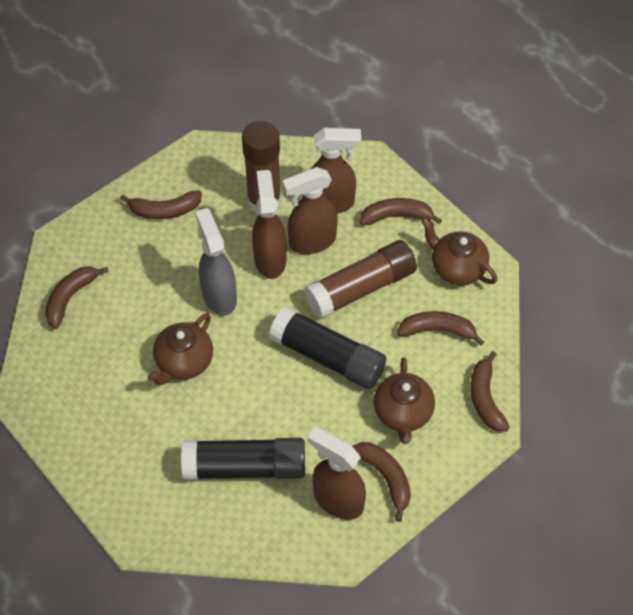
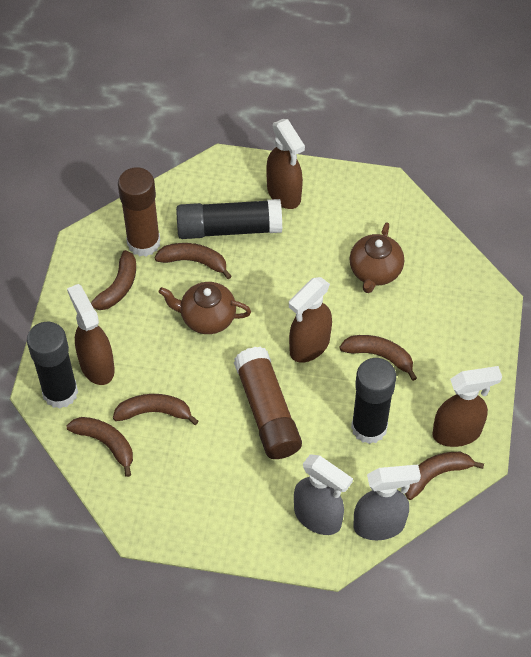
black glue stick: [181,438,305,480] [269,306,386,389] = 2 -> [27,322,78,408] [176,199,282,239] [351,358,396,444] = 3
brown teapot: [148,313,213,385] [374,357,435,444] [421,218,497,285] = 3 -> [159,282,251,334] [349,223,404,293] = 2
grey spray bottle: [195,208,237,316] = 1 -> [294,454,353,535] [353,465,421,540] = 2

